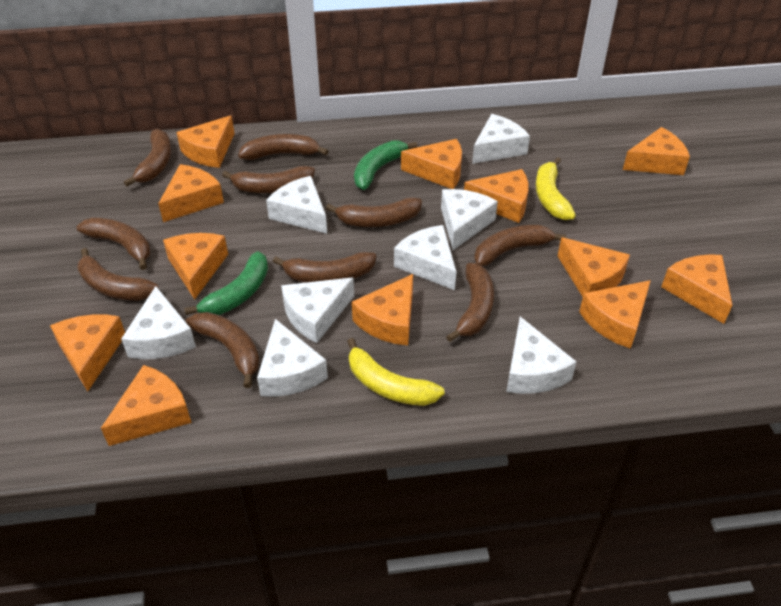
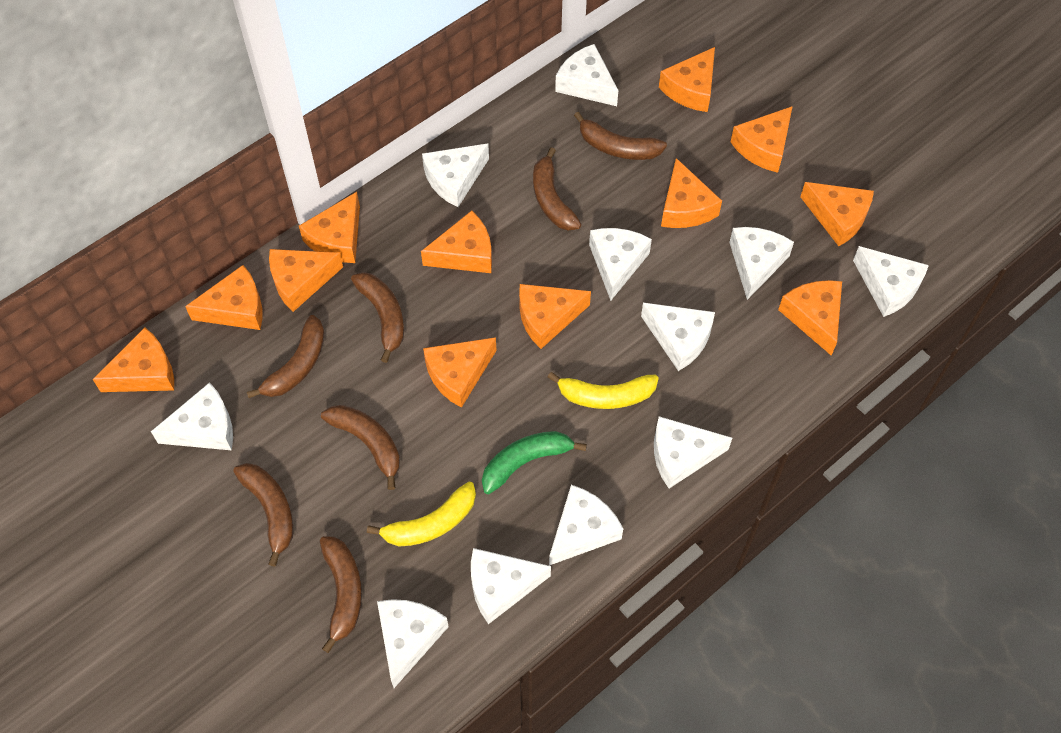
brown banana: [77,218,150,270] [78,248,159,300] [124,129,171,187] [186,312,260,388] [222,166,315,193] [238,134,328,160] [273,252,376,282] [326,197,422,227] [446,263,494,342] [474,225,566,267] = 10 -> [233,463,293,567] [247,315,325,398] [320,536,362,653] [321,405,400,490] [351,272,404,363] [533,147,582,231] [574,112,667,160] = 7
green banana: [184,251,268,315] [354,140,417,190] = 2 -> [482,431,587,494] = 1
white cheese: [121,286,196,359] [257,319,328,397] [266,176,327,234] [281,277,354,343] [394,225,456,290] [441,189,498,250] [472,114,530,164] [506,317,577,394] = 8 -> [151,382,233,450] [377,599,449,688] [422,143,489,207] [471,548,551,624] [549,485,623,566] [555,44,618,106] [589,228,652,301] [641,303,715,371] [654,416,732,488] [729,227,794,300] [853,246,929,317] = 11

